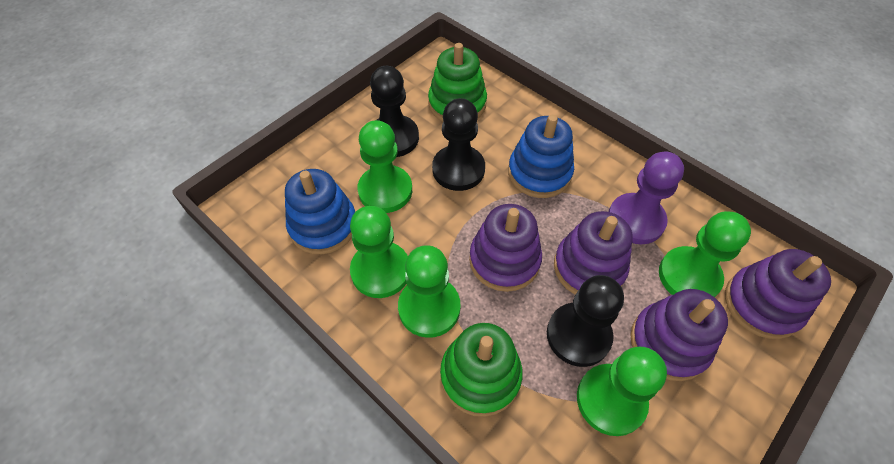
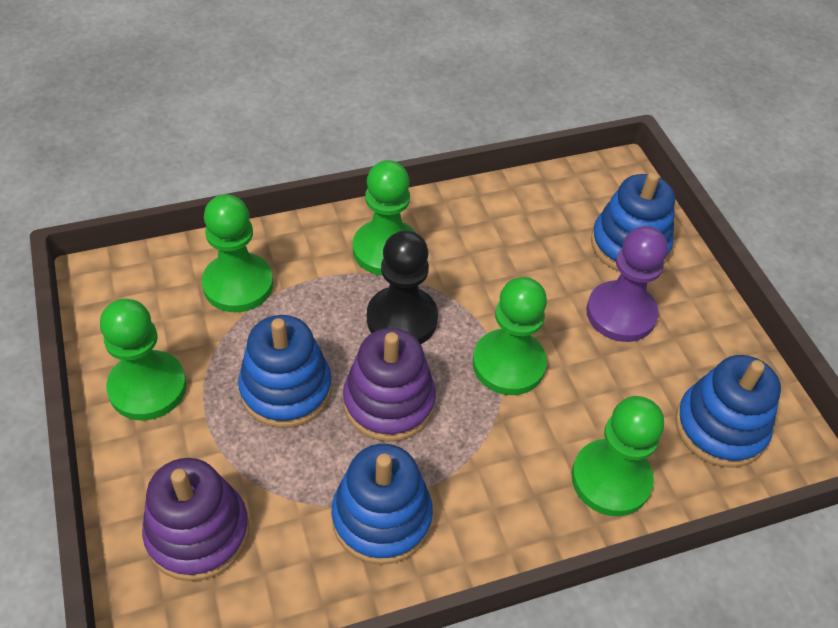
black pawn: [370,66,419,157] [432,98,485,191] [547,275,624,367] = 3 -> [367,230,438,344] = 1
blue stacking toy: [285,169,355,254] [508,115,574,198] = 2 -> [238,315,332,428] [332,444,433,565] [591,172,675,272] [675,355,781,468] = 4
green stacking toy: [428,43,487,121] [440,323,523,417] = 2 -> none = 0
purple stacking toy: [469,204,542,292] [554,211,633,295] [630,289,728,381] [725,249,831,339] = 4 -> [142,458,249,581] [343,328,436,442] = 2

